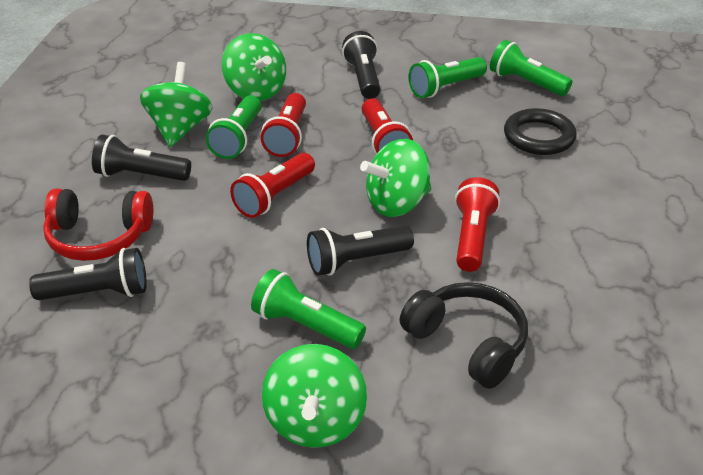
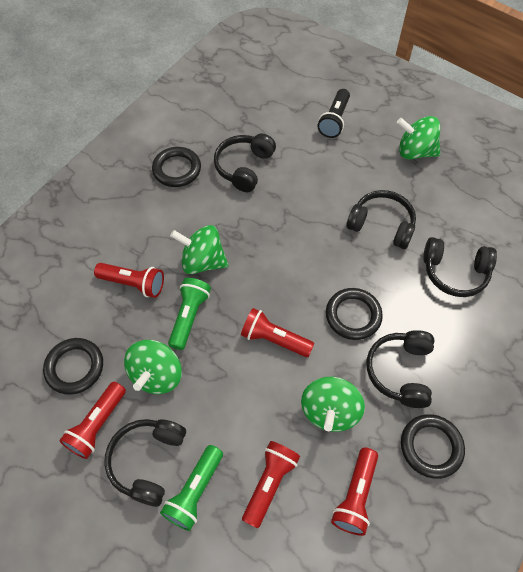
black flashlight: [29,248,147,300] [92,134,191,181] [307,225,414,276] [342,31,381,99] = 4 -> [317,89,350,138] = 1
black headphones: [400,282,528,389] = 1 -> [105,419,186,507] [214,134,276,192] [346,190,416,249] [366,330,434,408] [423,237,497,297] = 5
black ring: [504,108,577,155] = 1 -> [43,338,103,395] [152,147,201,187] [326,288,383,340] [401,414,465,479] = 4
green flashlight: [206,95,262,159] [251,269,366,349] [409,57,487,98] [490,40,572,96] = 4 -> [160,445,223,531] [168,278,211,350] = 2
red flashlight: [230,153,315,218] [261,93,306,157] [362,98,413,154] [455,177,500,272] = 4 -> [59,382,126,459] [94,263,164,298] [241,308,314,357] [242,441,300,529] [331,448,378,536] = 5
red headphones: [43,189,153,261] = 1 -> none = 0

